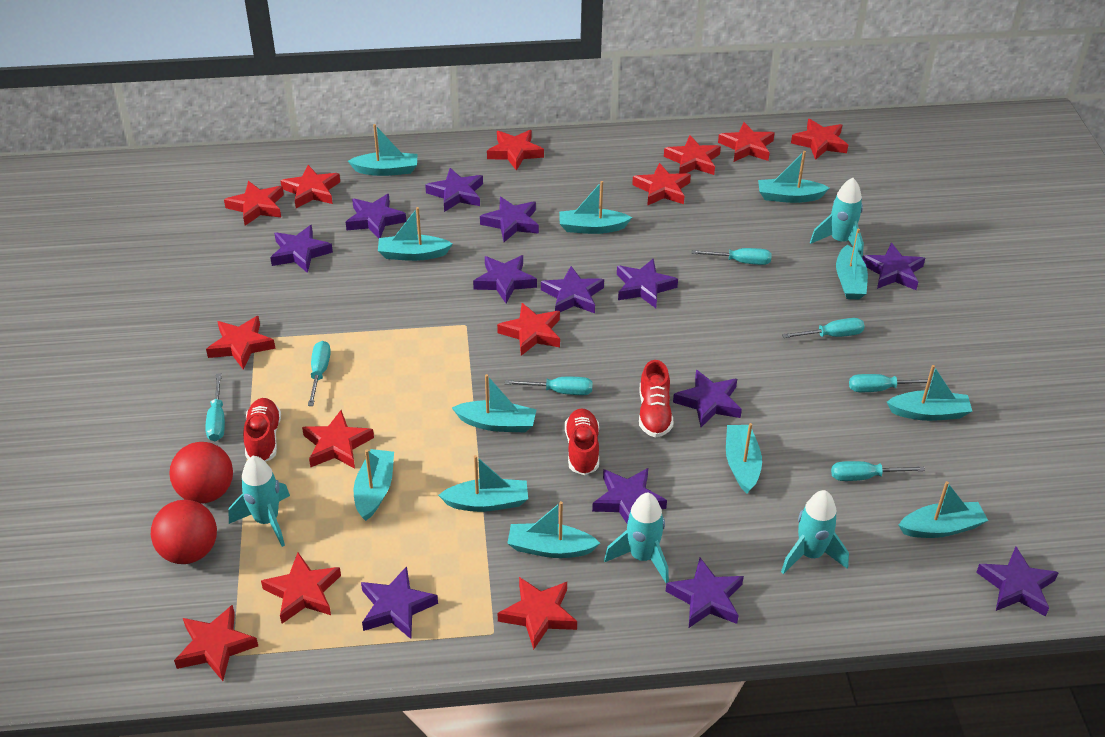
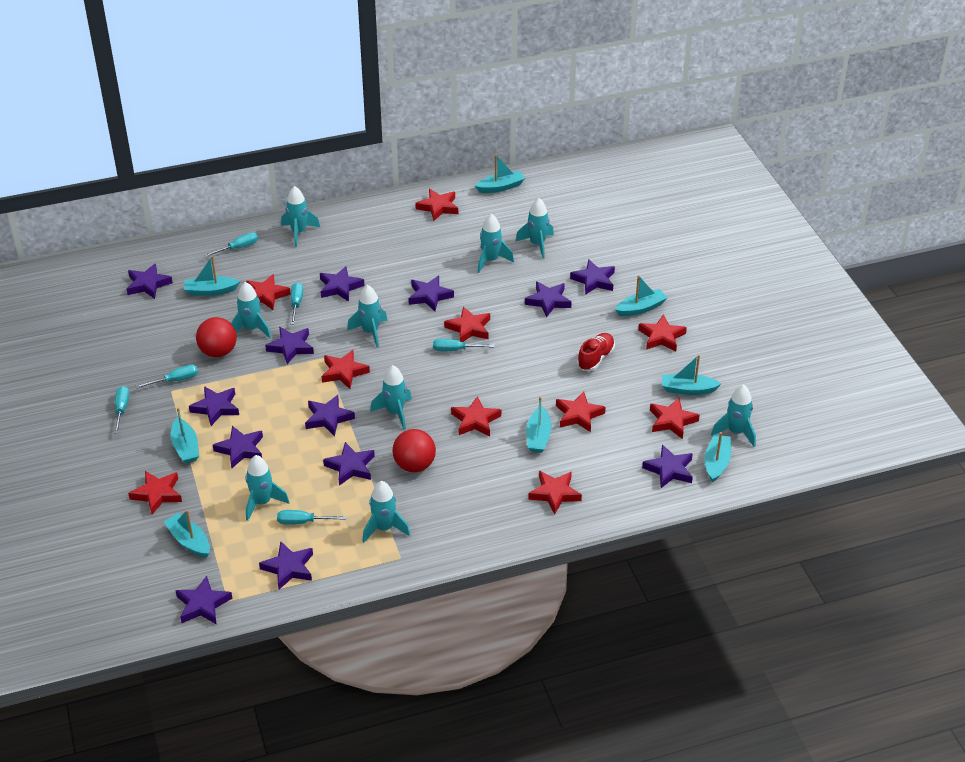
red shoe: [243,398,281,462] [565,408,599,475] [639,360,673,438] = 3 -> [577,333,615,371] = 1
red star: [174,605,258,681] [206,316,275,369] [224,181,284,226] [261,553,341,624] [280,165,340,208] [302,410,374,469] [487,130,544,171] [497,303,560,356] [498,577,577,650] [632,163,691,206] [664,135,721,175] [718,122,775,162] [791,119,848,160] = 13 -> [128,471,182,514] [246,274,291,310] [321,350,370,389] [415,189,458,221] [444,306,490,342] [451,396,501,437] [528,471,582,514] [556,391,606,432] [638,314,687,352] [650,398,700,439] = 10
turquoise boat: [348,124,417,176] [354,449,394,521] [378,207,453,261] [438,455,528,512] [452,374,537,432] [507,501,600,558] [559,181,632,234] [726,423,762,493] [758,151,829,203] [836,229,868,299] [887,365,972,421] [899,481,988,538] = 12 -> [164,510,210,558] [171,407,199,463] [184,256,240,296] [475,154,525,193] [526,397,552,453] [615,275,667,316] [662,355,721,395] [705,432,731,483] = 8
turquoise rocket: [228,456,290,547] [604,493,669,583] [781,490,849,574] [810,178,864,258] = 4 -> [231,282,271,338] [246,455,289,521] [281,186,320,247] [347,285,388,348] [362,481,410,543] [370,365,412,430] [478,214,514,273] [515,198,554,259] [711,384,756,447] = 9
turquoise screwdriver: [205,373,225,441] [308,341,331,406] [505,377,593,395] [691,248,772,265] [782,318,865,338] [831,461,925,481] [849,374,932,392] = 7 -> [114,386,129,434] [136,365,198,388] [205,232,258,257] [277,510,346,524] [291,282,303,324] [433,339,495,351] = 6

